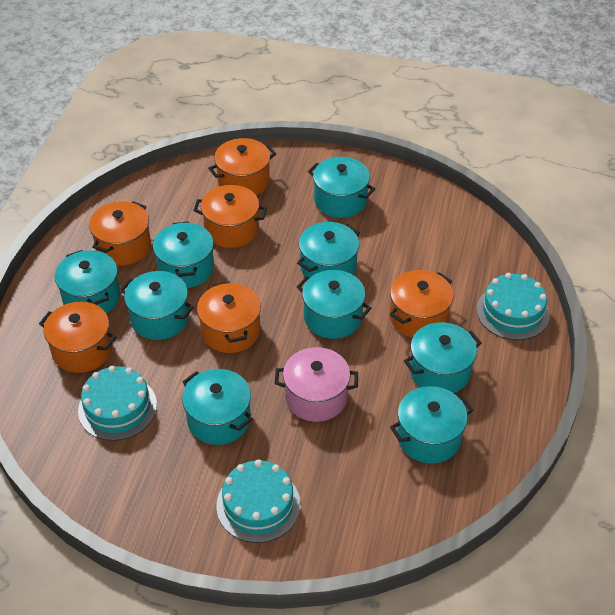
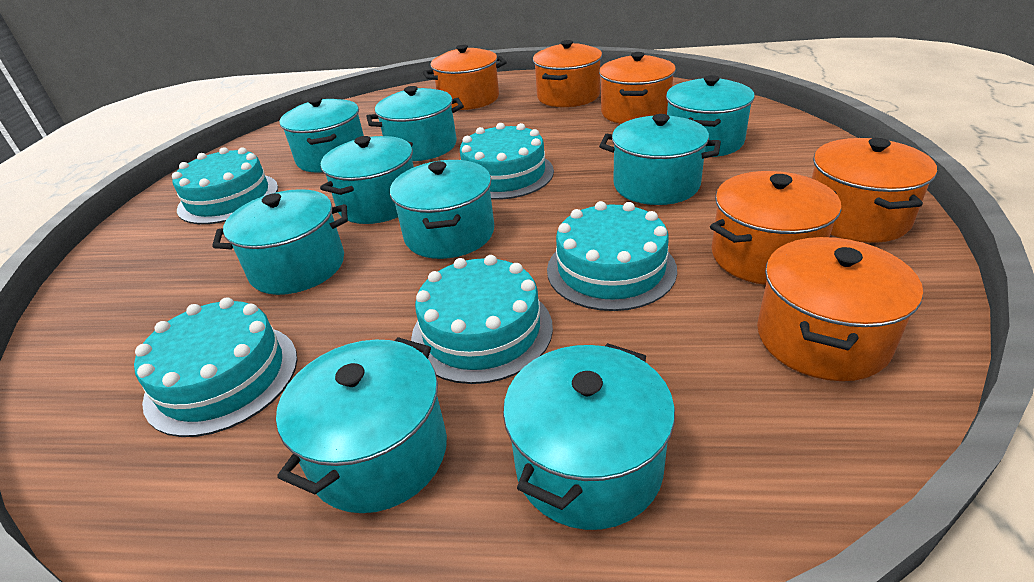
pink pot: [275,347,358,422] = 1 -> none = 0
turquoise cake: [78,366,157,441] [216,459,301,543] [476,273,550,340] = 3 -> [134,297,297,437] [172,147,278,224] [411,255,553,384] [460,123,554,200] [547,201,677,311] = 5

